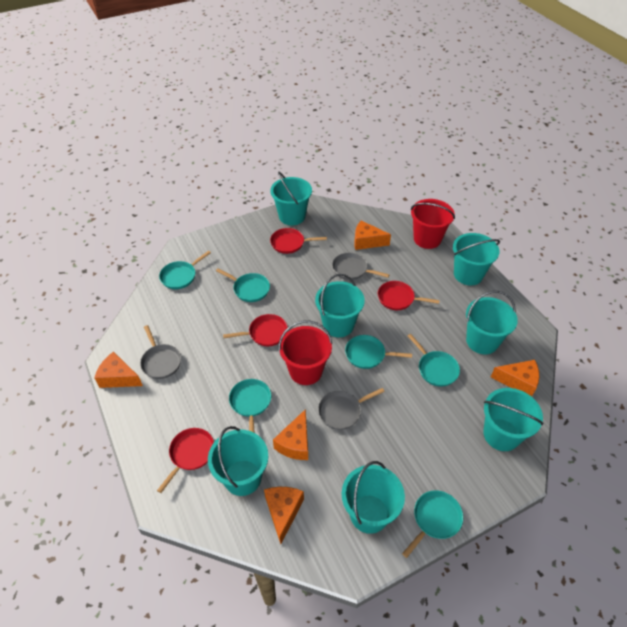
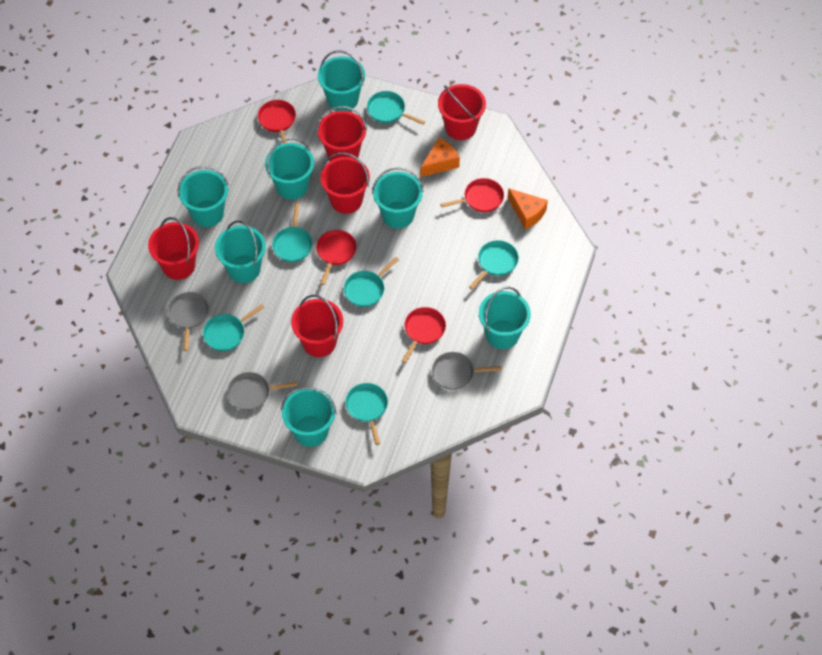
orange cheese: [94,351,143,388] [264,487,304,544] [273,409,308,460] [354,221,391,250] [491,360,539,397] = 5 -> [421,138,460,177] [508,188,548,229] = 2
red bucket: [278,320,332,385] [411,199,455,249] = 2 -> [148,217,199,280] [291,295,343,357] [317,106,367,161] [320,152,370,214] [438,84,486,140] = 5

